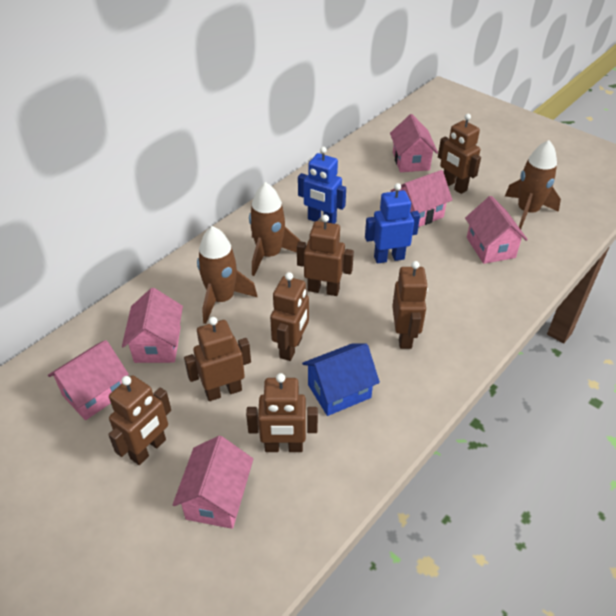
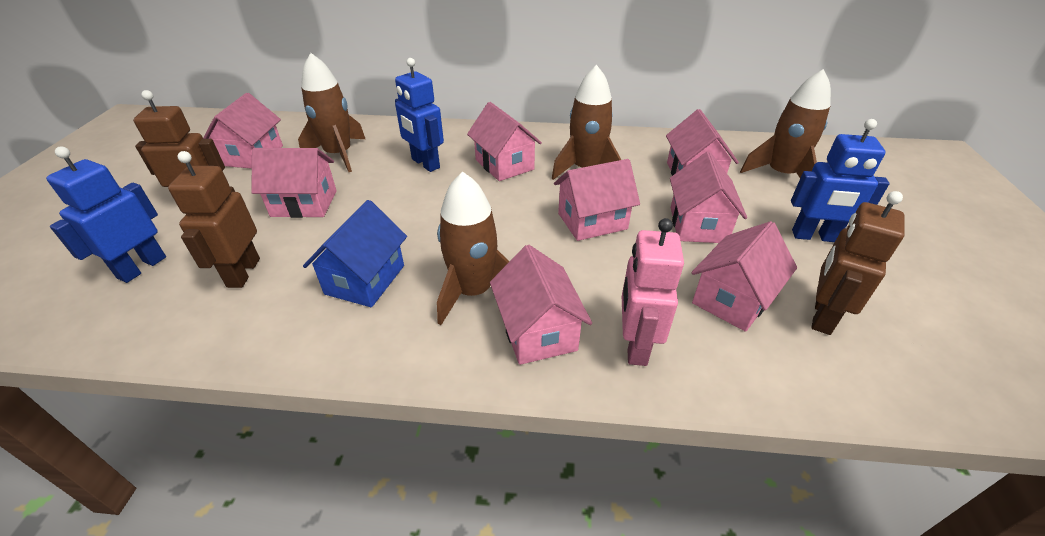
blue robot: [298,147,346,224] [365,183,420,264] = 2 -> [46,147,166,283] [395,58,444,172] [791,119,890,242] = 3
brown robot: [108,375,171,465] [184,317,251,401] [246,373,318,452] [270,272,309,361] [297,215,354,296] [392,261,428,349] [438,114,481,194] = 7 -> [133,90,225,187] [168,151,260,288] [811,191,905,335] = 3
brown rocket: [197,226,258,324] [249,182,300,276] [505,140,561,229] = 3 -> [298,53,365,172] [437,171,510,325] [552,65,621,180] [740,69,831,178] = 4
pink house: [48,340,129,420] [122,288,183,363] [173,436,253,529] [390,114,438,172] [391,170,452,227] [465,196,528,264] = 6 -> [203,93,283,169] [251,148,337,218] [467,102,542,181] [490,245,592,365] [554,159,640,241] [666,109,739,176] [670,152,747,243] [691,221,797,332] = 8
pink robot: none = 0 -> [622,218,684,366] = 1

